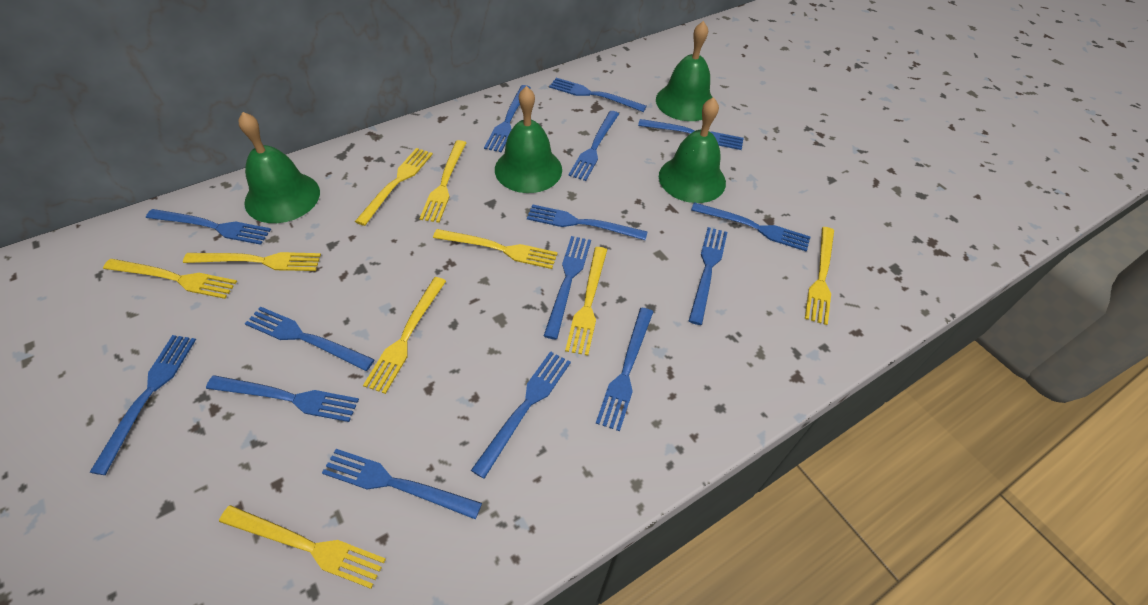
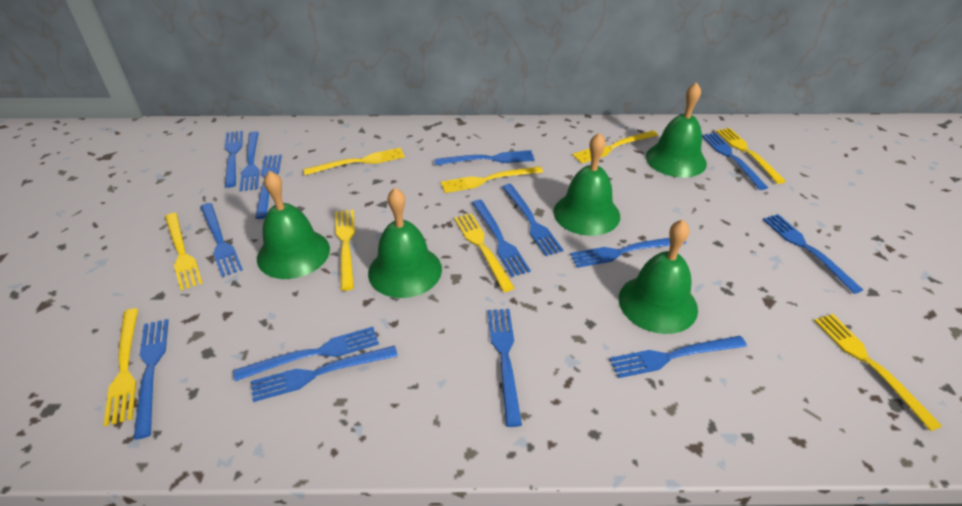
green bell: [238,112,320,223] [495,86,562,193] [656,21,713,121] [659,97,726,203] = 4 -> [257,171,330,279] [368,188,442,298] [553,133,620,236] [619,220,698,334] [646,82,707,178] = 5

